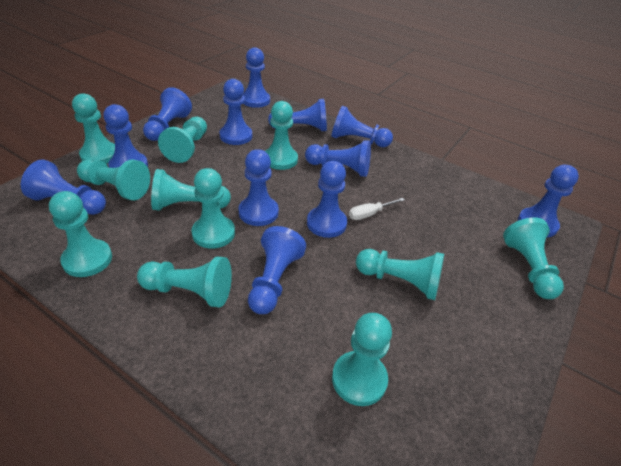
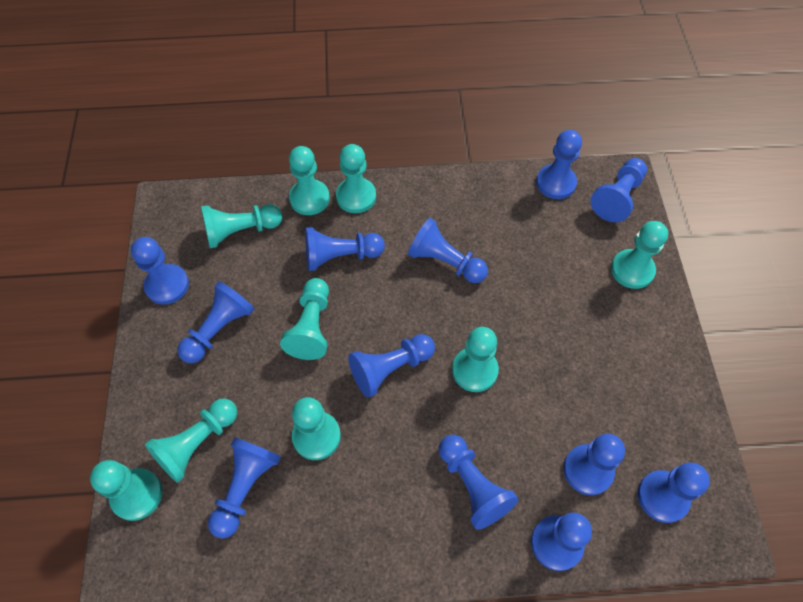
turquoise pawn: [49,191,112,277] [72,93,115,164] [77,159,150,200] [137,257,232,307] [151,169,231,211] [158,117,207,163] [191,168,235,249] [265,101,298,170] [332,313,392,406] [356,249,444,300] [503,217,564,299] = 11 -> [90,460,162,521] [145,398,237,483] [201,204,282,248] [280,278,329,360] [289,146,330,215] [292,397,341,460] [336,144,376,213] [452,327,499,392] [611,221,668,289] = 9
white screwdriver: [349,198,405,220] = 1 -> none = 0

